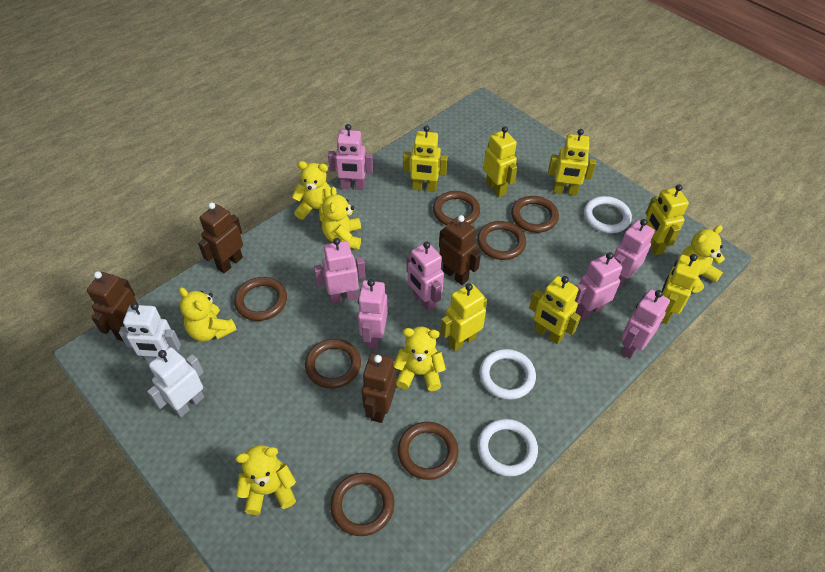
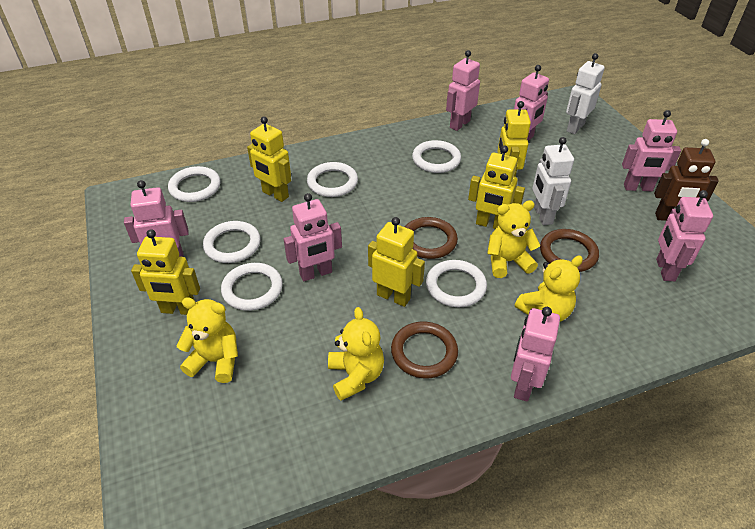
brown ring: [234,277,287,321] [305,339,361,389] [330,473,394,536] [398,422,458,480] [433,191,480,225] [477,221,526,260] [511,196,559,233] = 7 -> [391,322,458,378] [405,217,458,259] [540,229,599,272] = 3
brown robot: [87,271,137,341] [198,202,243,273] [362,353,396,423] [439,215,481,285] = 4 -> [654,139,719,221] = 1
white ring: [477,419,538,477] [479,349,536,400] [584,196,632,233] = 3 -> [168,166,221,202] [203,221,260,263] [221,263,283,311] [307,162,358,197] [412,140,461,173] [426,260,487,307] = 6
yellow robot: [403,125,448,192] [440,283,487,351] [483,126,518,197] [529,276,581,344] [548,129,596,195] [646,184,689,255] [661,254,702,324] = 7 -> [131,229,200,315] [247,116,291,202] [368,217,425,307] [468,145,525,229] [497,101,531,177] = 5
yellow teddy bear: [179,287,237,341] [235,445,296,515] [292,161,332,222] [322,186,361,250] [394,326,446,391] [681,225,725,293] = 6 -> [176,298,238,383] [328,307,384,401] [487,200,541,278] [515,256,583,321] = 4

